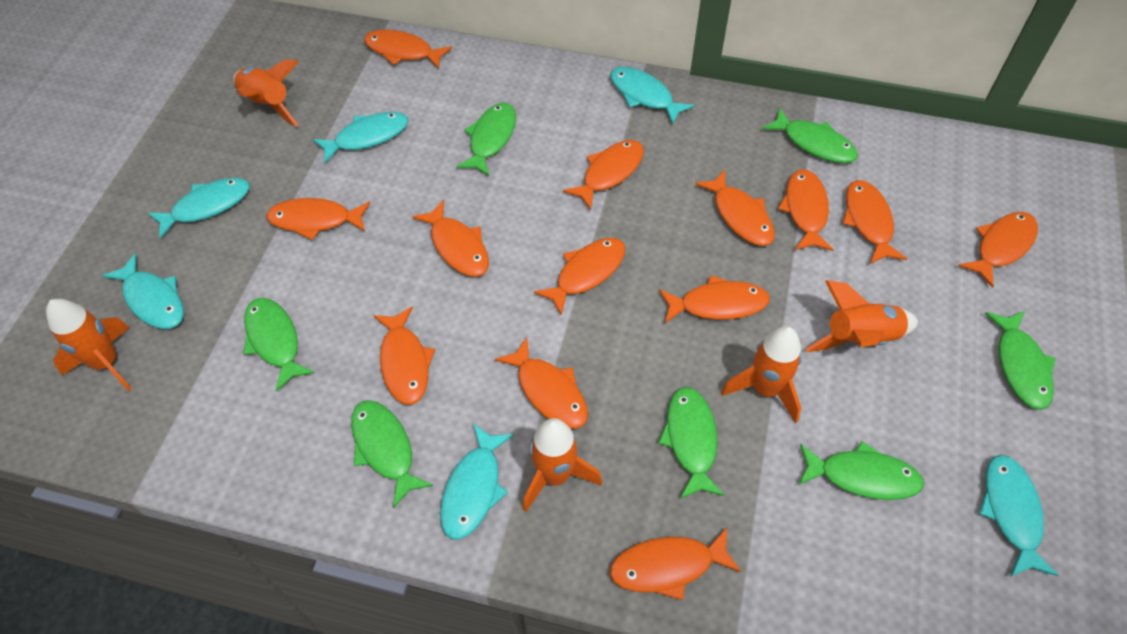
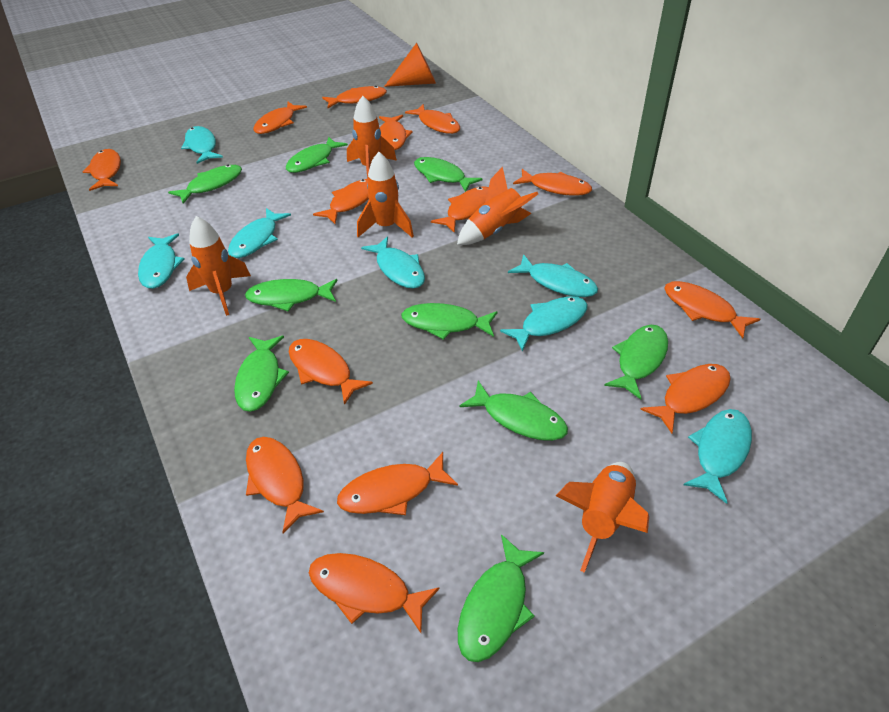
green fish: [243,298,315,392] [351,400,433,508] [456,103,516,176] [658,387,725,499] [762,107,858,163] [799,441,924,500] [985,311,1056,410] = 7 -> [168,165,242,204] [234,336,289,412] [245,279,337,312] [286,137,348,173] [401,303,498,340] [414,157,483,192] [458,534,544,662] [459,381,568,441] [604,325,668,400] = 9
orange cone: none = 0 -> [384,43,436,87] = 1
orange fish: [266,198,370,240] [364,29,452,69] [373,307,435,405] [412,200,489,277] [495,337,588,429] [534,238,625,316] [563,140,644,210] [610,528,741,600] [659,275,770,323] [695,170,775,246] [778,169,834,251] [842,180,907,264] [959,212,1038,288] = 13 -> [83,149,121,191] [246,437,324,534] [253,102,307,134] [289,339,373,405] [309,553,440,633] [313,179,369,224] [322,86,387,108] [337,452,458,515] [379,115,412,150] [405,104,460,134] [431,186,489,233] [513,169,592,196] [640,364,731,433] [664,281,760,338] = 14
turquoise fish: [102,253,184,329] [148,178,250,239] [313,112,408,164] [440,424,514,540] [610,67,694,124] [979,455,1059,577] = 6 -> [138,233,185,289] [181,126,223,164] [228,208,291,258] [361,237,425,289] [500,296,587,352] [508,254,598,297] [683,409,752,504] = 7

